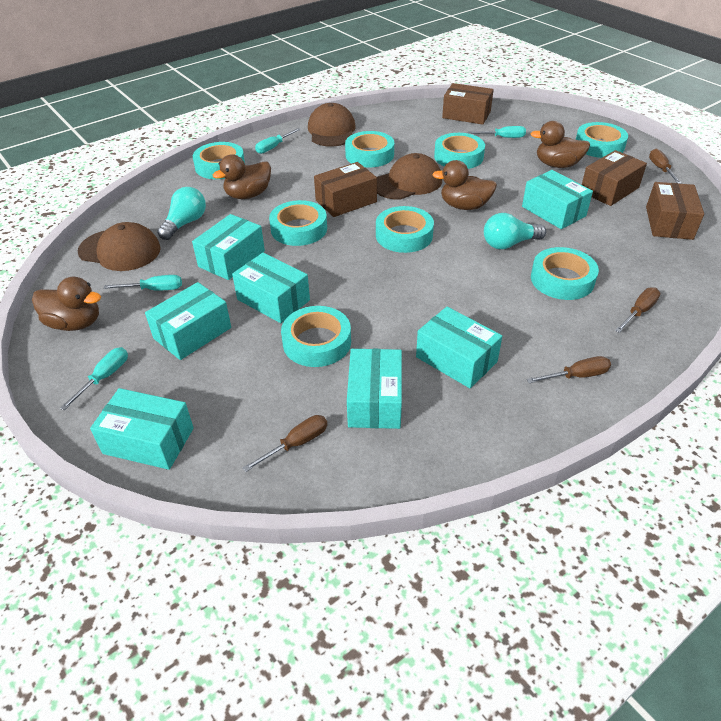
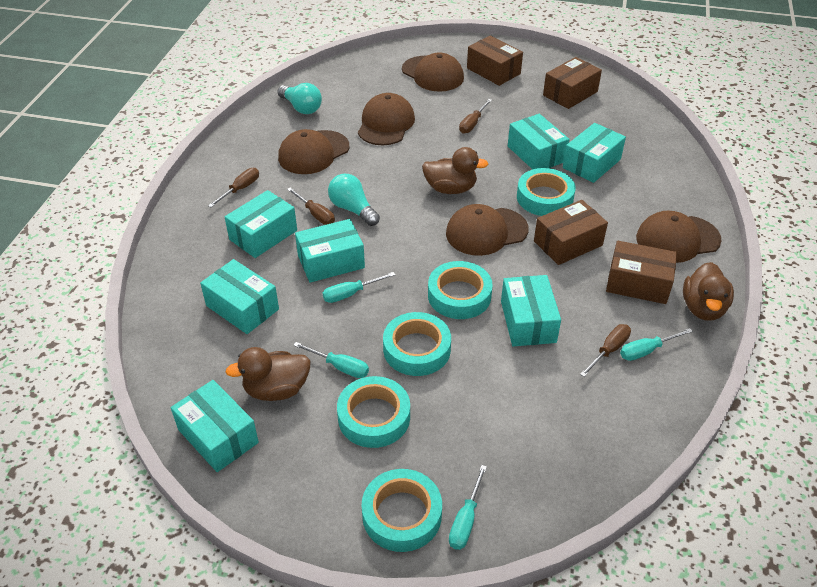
brown cap: [78,222,161,271] [308,103,356,147] [377,153,442,200] = 3 -> [278,129,349,174] [358,93,415,145] [402,52,464,92] [446,204,529,256] [636,211,722,263] = 5
brown duck: [32,277,101,331] [213,154,271,199] [432,160,497,210] [531,121,590,168] = 4 -> [225,347,310,401] [422,147,488,194] [683,262,734,320] = 3
turquoise tape: [193,142,245,179] [269,200,327,246] [281,306,351,367] [345,131,394,167] [376,206,434,253] [434,133,485,169] [531,247,599,300] [576,122,628,158] = 8 -> [337,376,410,448] [362,469,442,552] [383,312,451,376] [428,261,493,319] [517,168,576,216] = 5

